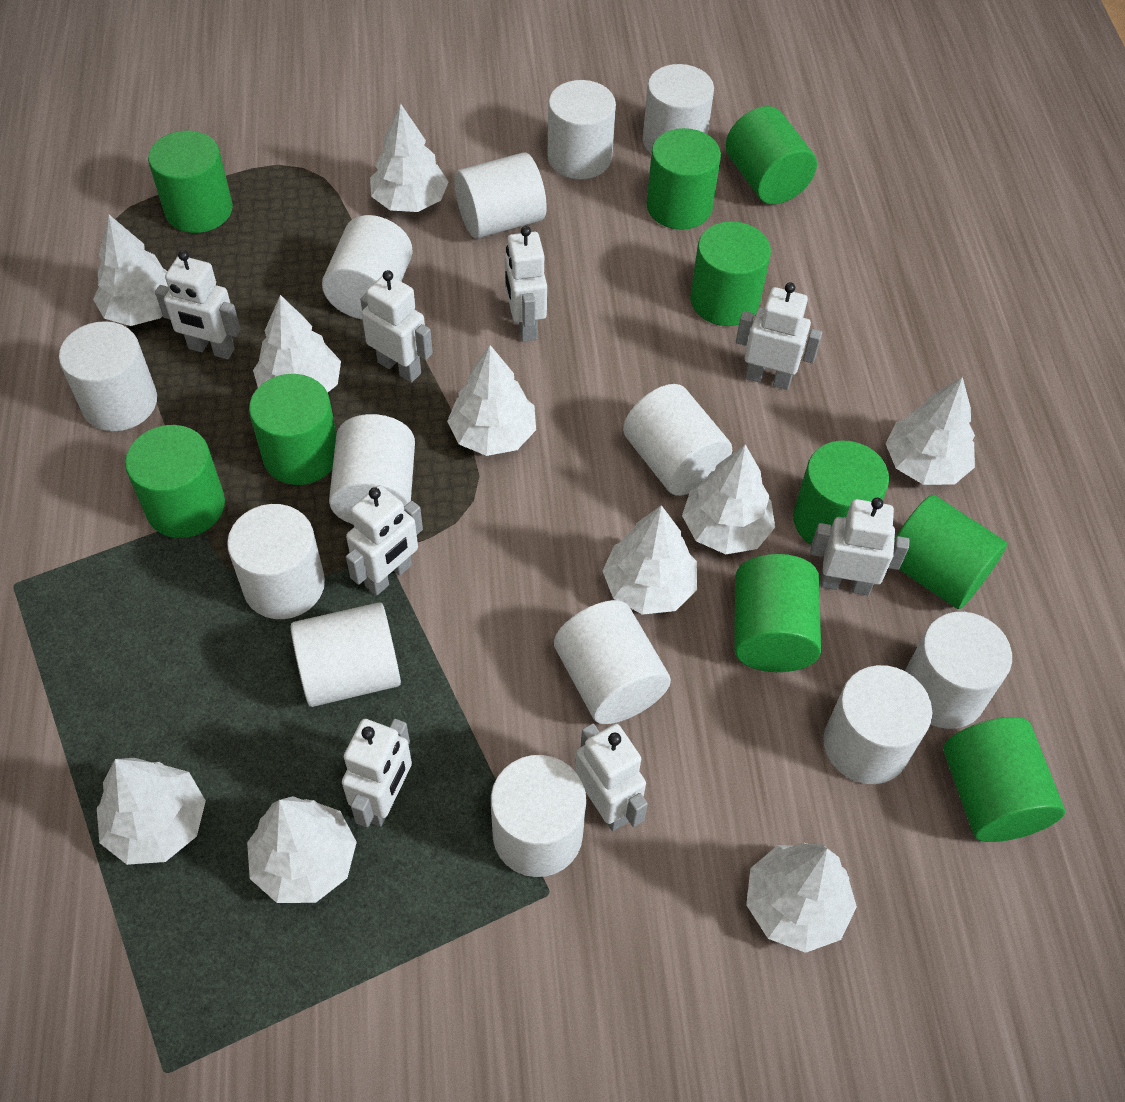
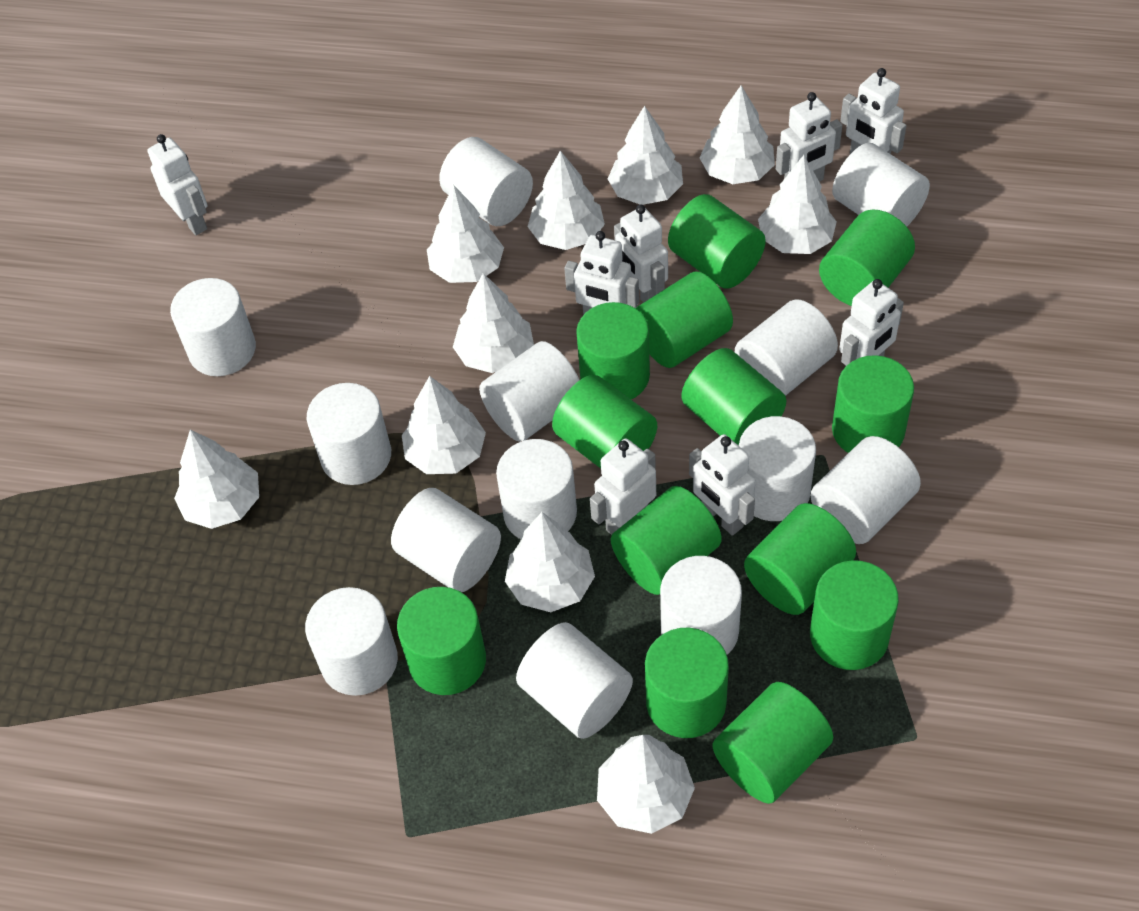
green cylinder: [125,425,225,538] [148,130,233,233] [249,374,336,485] [646,128,721,230] [690,221,771,326] [726,106,817,205] [734,554,821,672] [793,440,889,545] [894,495,1007,609] [944,717,1065,842] = 10 -> [397,587,486,695] [552,375,657,469] [576,302,650,399] [611,486,722,595] [636,271,733,368] [645,628,729,738] [668,194,766,289] [681,348,786,446] [712,682,833,804] [744,503,856,615] [810,560,899,670] [819,209,915,306] [832,355,914,453] = 13

